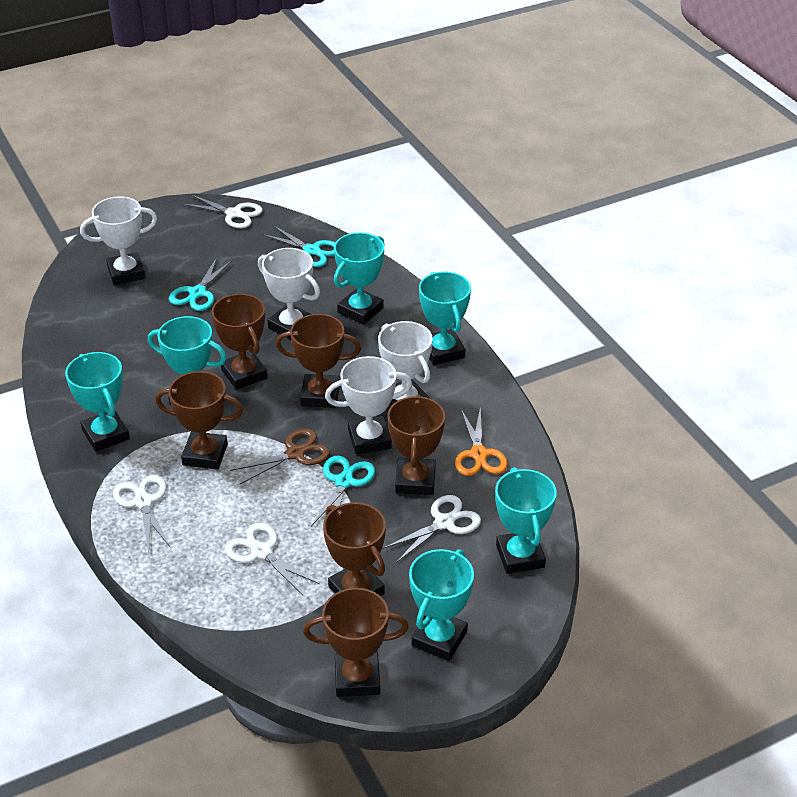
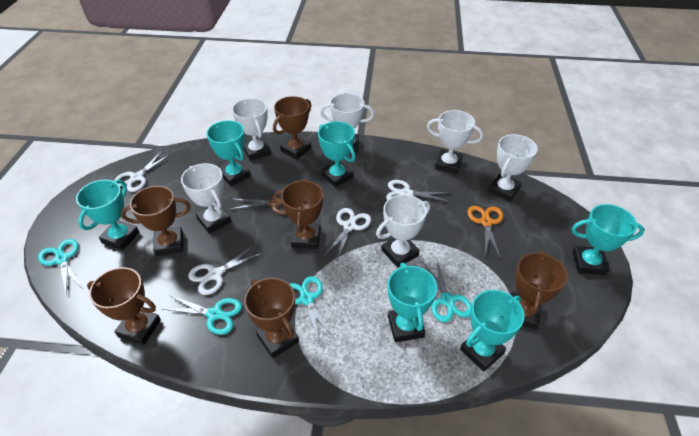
turquoise scissors: [169,258,233,311] [262,225,336,267] [311,456,375,526] = 3 -> [38,239,82,296] [162,295,242,335] [290,276,335,344] [422,260,472,323] = 4
white trophy: [80,197,157,285] [258,248,320,340] [325,356,412,454] [378,321,433,409] = 4 -> [181,163,232,234] [232,98,271,161] [320,93,374,153] [376,194,430,268] [427,110,483,174] [488,134,538,202] = 6

